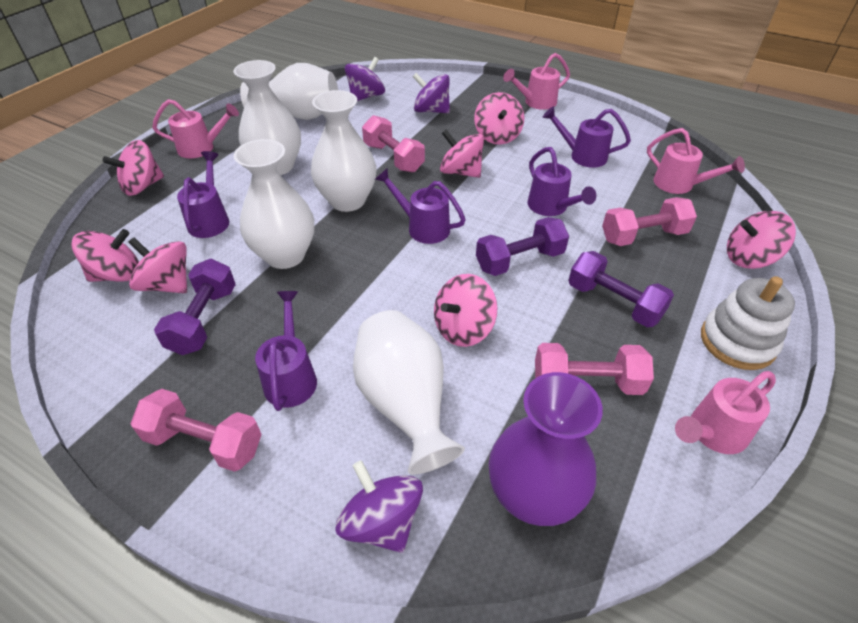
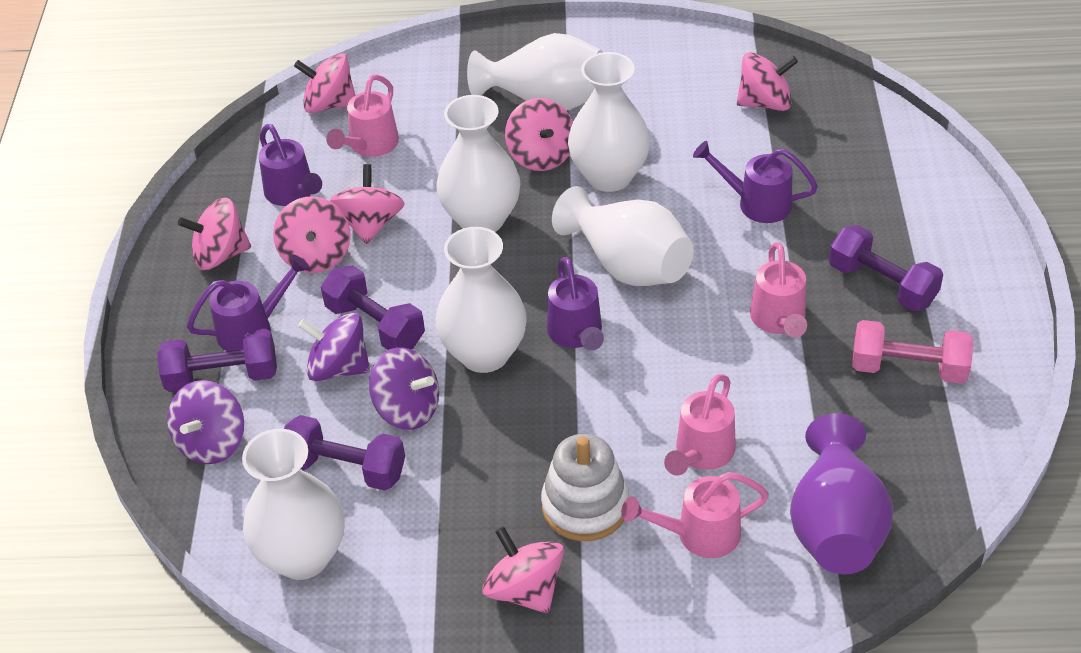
pink dumbbell: [130,389,262,472] [362,115,425,173] [535,343,654,395] [602,197,697,246] = 4 -> [852,320,974,384] = 1
purple dumbbell: [154,259,236,355] [476,217,569,276] [568,251,674,327] = 3 -> [157,328,277,392] [284,415,405,491] [321,265,425,350] [829,225,943,311] = 4
purple watering can: [177,151,229,238] [255,291,317,411] [375,168,466,244] [528,147,597,216] [542,106,631,168] = 5 -> [187,254,310,351] [259,124,322,206] [547,257,604,350] [693,141,818,223] = 4
white vase: [233,60,301,175] [234,139,314,269] [240,63,338,120] [311,90,376,212] [353,310,465,475] = 5 -> [242,429,344,580] [436,95,520,232] [436,227,526,373] [467,33,603,111] [552,186,694,286] [568,52,650,192] = 6

